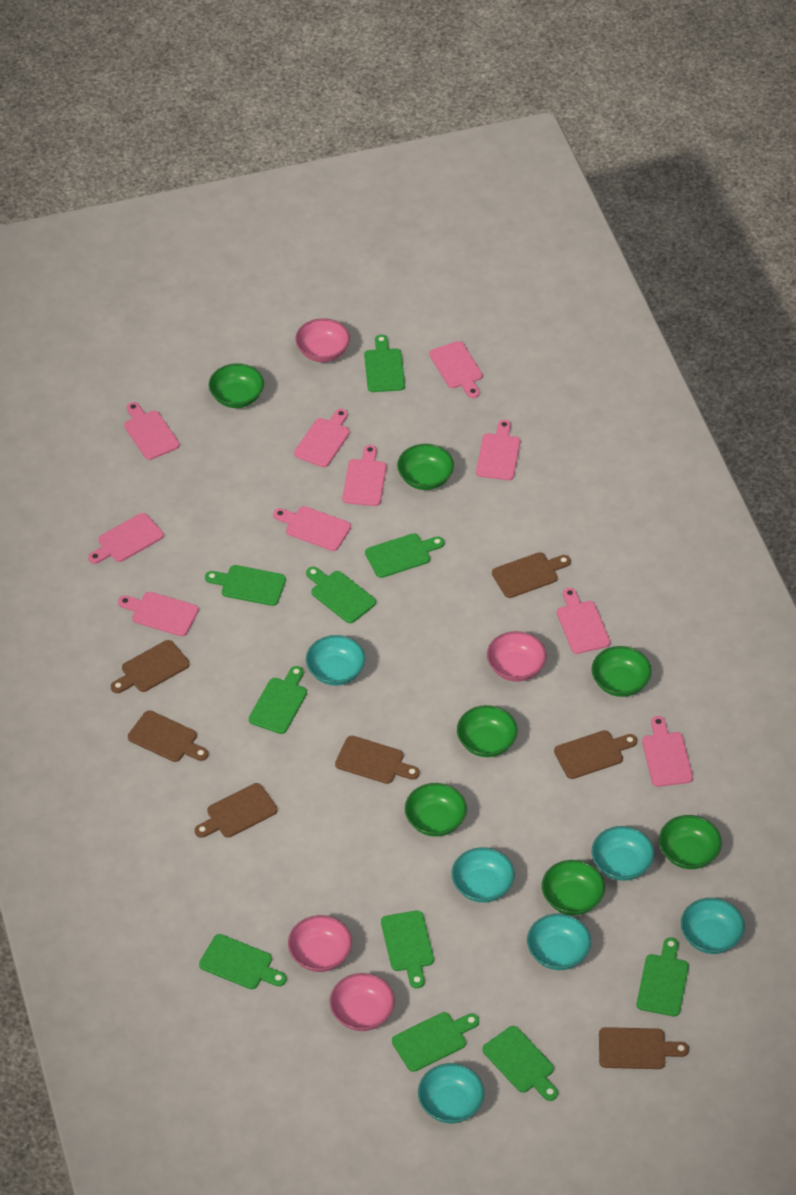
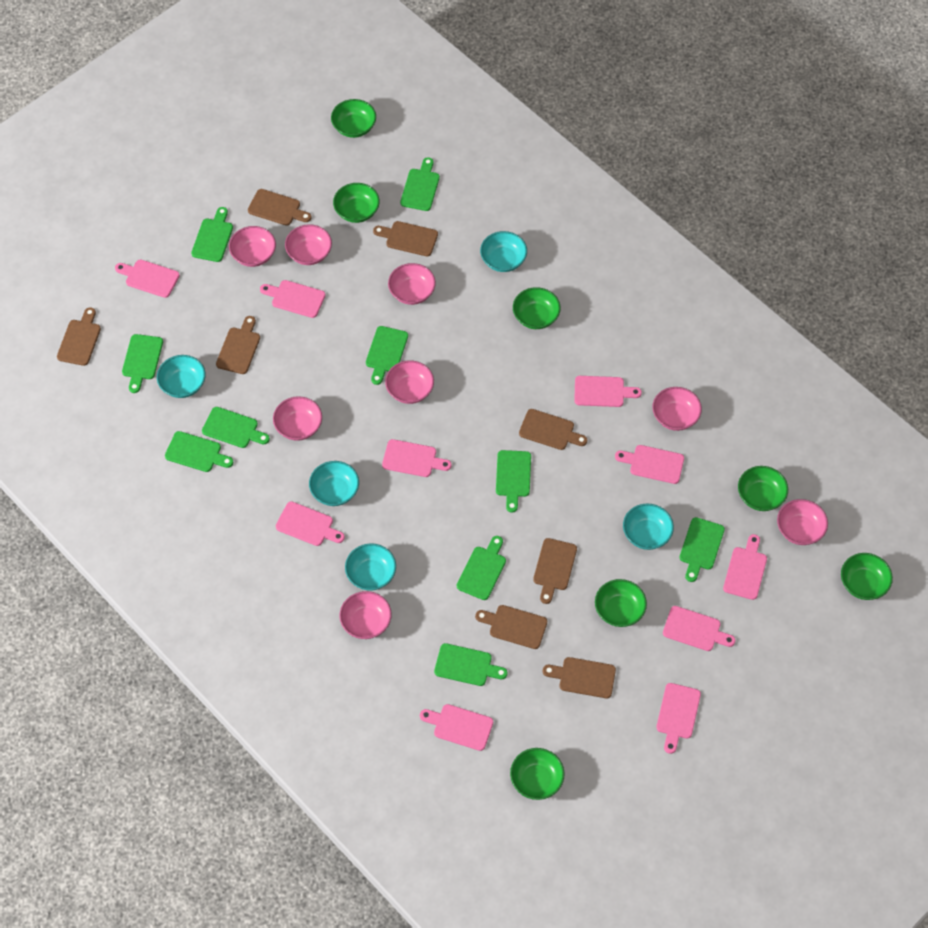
brown cutting board: [111,640,190,693] [128,710,208,762] [195,783,278,838] [335,736,420,784] [492,552,571,598] [554,730,637,779] [599,1027,689,1069] = 7 -> [57,307,101,366] [216,316,260,374] [248,189,312,226] [373,221,438,256] [475,605,547,649] [519,409,587,450] [533,538,577,604] [543,657,616,698] = 8
pink bowl: [288,915,352,972] [295,318,350,362] [330,973,395,1031] [487,631,547,682] = 4 -> [229,226,276,267] [273,396,322,441] [285,224,332,265] [339,591,392,639] [385,360,434,404] [388,263,436,305] [652,387,702,431] [777,499,828,545] = 8
turquoise bowl: [306,635,366,686] [418,1063,484,1123] [452,847,515,903] [527,914,591,970] [592,826,655,881] [681,898,745,954] = 6 -> [157,355,206,398] [309,461,359,506] [345,543,396,591] [480,231,527,272] [623,503,674,550] = 5

